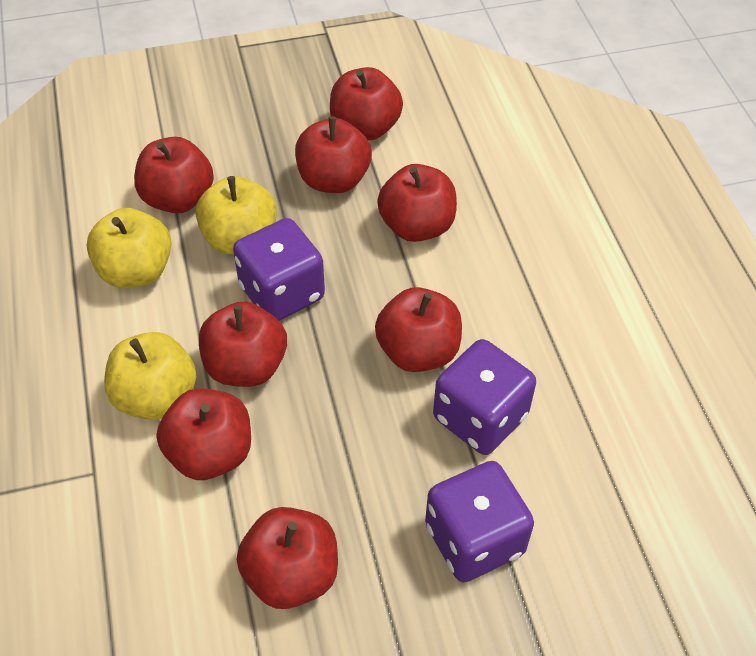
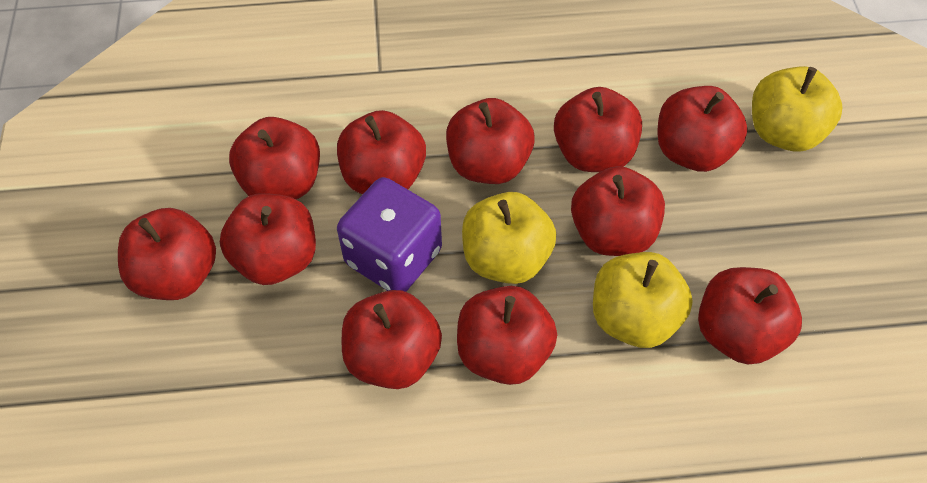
purple dice: [233,218,325,321] [425,461,534,582] [433,339,536,455] = 3 -> [337,177,442,292] = 1
red apple: [134,137,214,213] [157,388,251,480] [199,301,287,387] [237,507,338,609] [295,116,372,193] [330,67,403,141] [375,287,462,372] [377,164,457,242] = 8 -> [118,208,216,300] [220,193,316,285] [229,117,320,199] [337,110,426,194] [342,290,442,389] [446,98,534,184] [457,286,557,385] [554,87,642,172] [571,166,665,256] [657,86,747,172] [698,267,802,364] = 11

